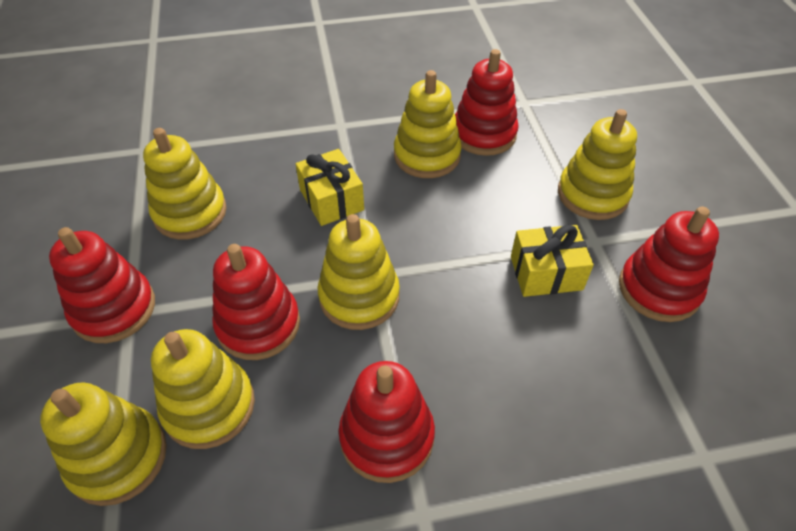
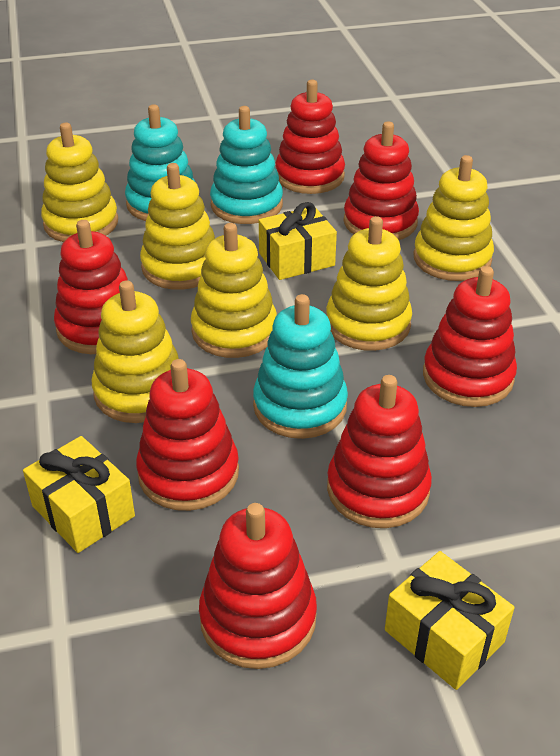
red stacking toy: [49,227,155,343] [212,244,300,360] [339,361,435,483] [455,49,519,156] [619,207,719,322] = 5 -> [54,220,128,354] [136,359,239,511] [199,503,317,669] [275,80,345,194] [327,375,432,528] [344,121,419,240] [423,266,517,407] = 7
turquoise stacking toy: none = 0 -> [125,104,195,221] [210,106,283,224] [253,294,348,439] = 3
yellow gift: [296,149,364,226] [511,225,594,297] = 2 -> [23,436,135,553] [259,202,337,280] [385,551,515,690] = 3

